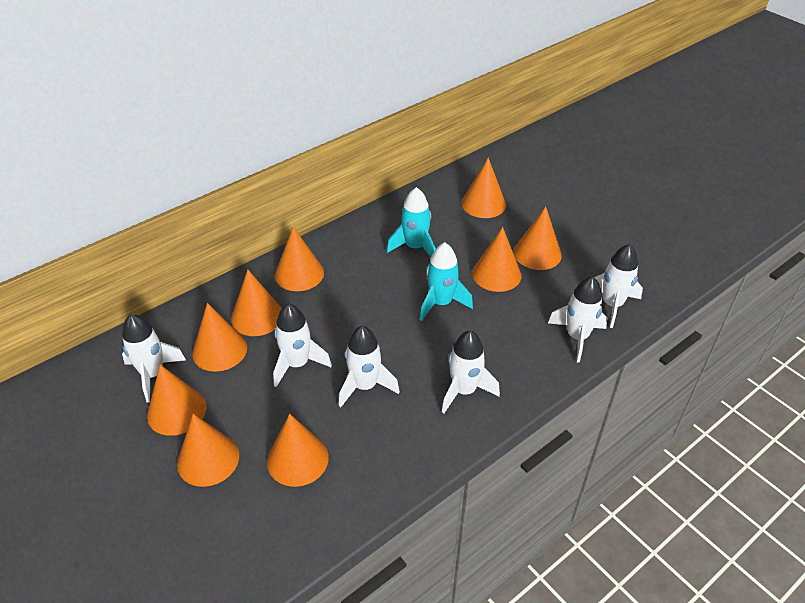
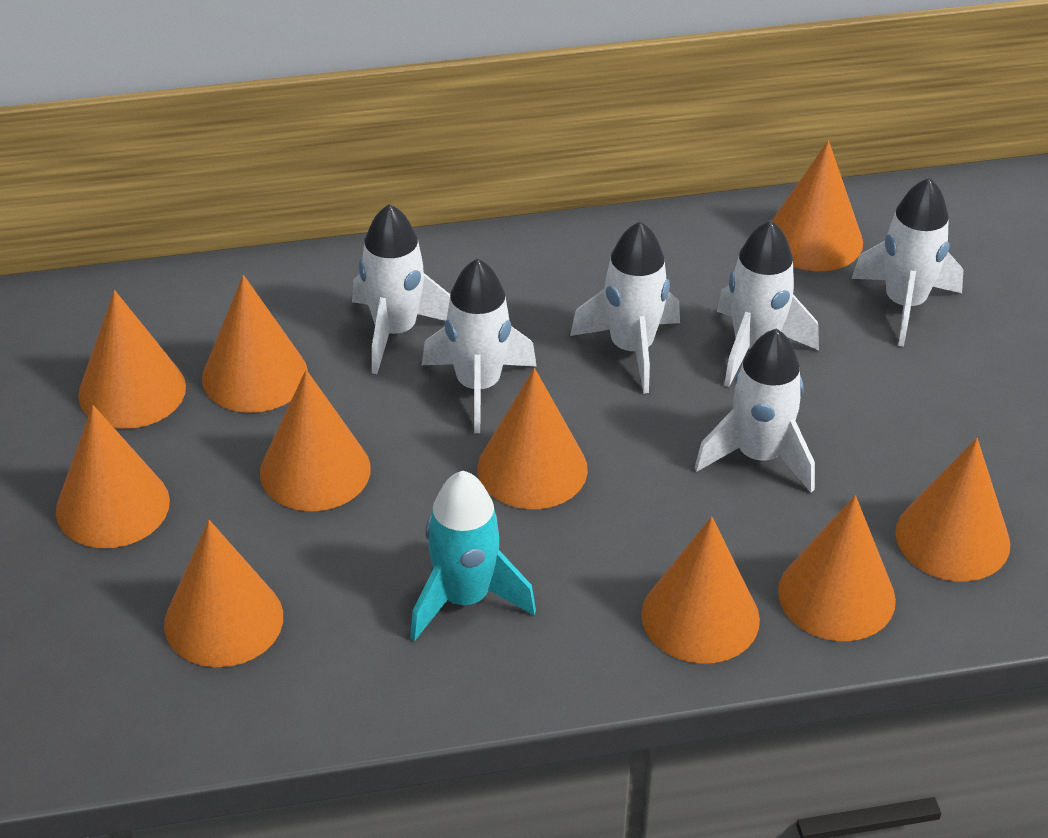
orange cone: [147,365,206,436] [177,414,239,487] [192,303,247,372] [231,269,282,336] [267,414,329,487] [275,227,324,291] [461,158,506,218] [472,227,522,292] [514,206,562,270] = 9 -> [56,405,170,548] [78,290,186,429] [164,520,283,667] [202,275,308,413] [260,370,371,511] [478,368,588,509] [641,517,760,664] [772,141,863,271] [778,495,896,641] [895,438,1010,582] = 10
turquoise rocket: [387,187,436,257] [420,242,473,321] = 2 -> [410,471,536,641] = 1

